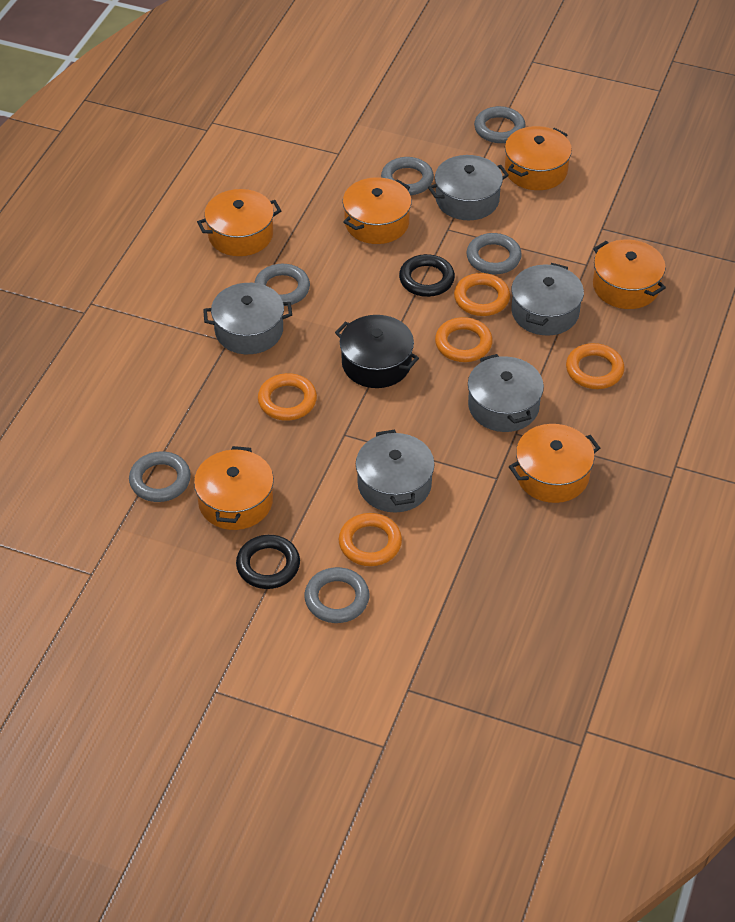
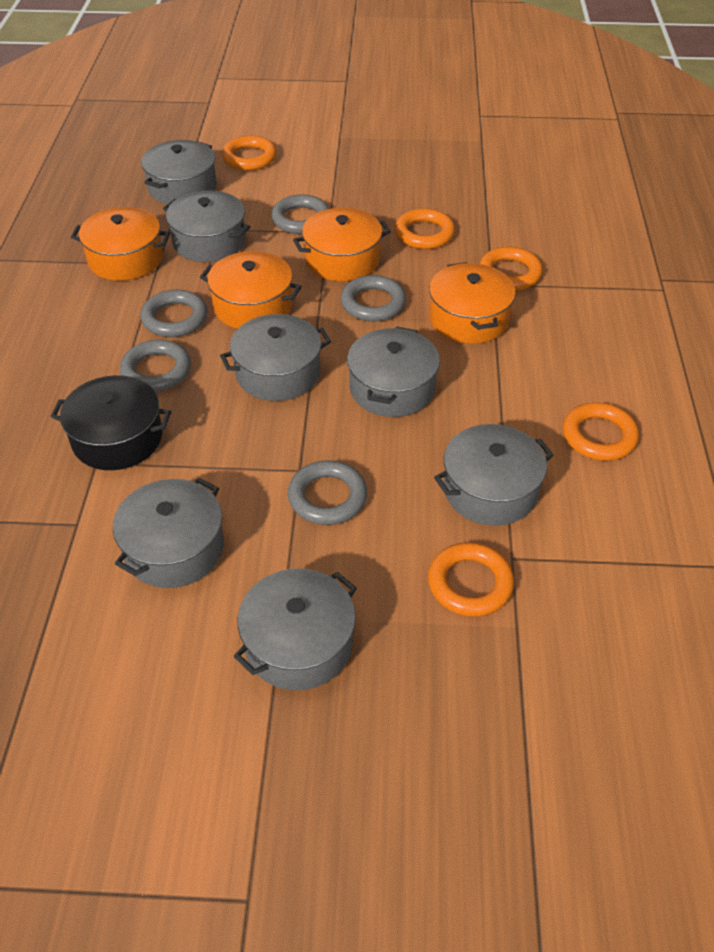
black ring: [236,535,300,589] [399,254,455,297] = 2 -> none = 0
grey pot: [203,283,292,354] [356,430,435,512] [428,155,509,220] [468,354,544,432] [511,263,584,336] = 5 -> [113,478,224,588] [141,140,217,204] [163,191,250,262] [220,314,331,401] [234,568,357,690] [347,326,440,417] [434,424,554,526] = 7
grey ring: [129,451,191,502] [254,264,310,306] [305,567,369,623] [381,157,434,195] [467,233,522,274] [474,106,526,143] = 6 -> [120,340,191,392] [140,290,208,337] [271,195,329,234] [288,461,367,525] [341,275,406,322] = 5
orange pot: [194,446,274,530] [197,189,281,256] [343,177,411,244] [505,126,572,190] [509,424,600,503] [593,239,666,309] = 6 -> [71,207,170,281] [200,251,302,329] [293,207,391,281] [429,262,516,344] = 4

